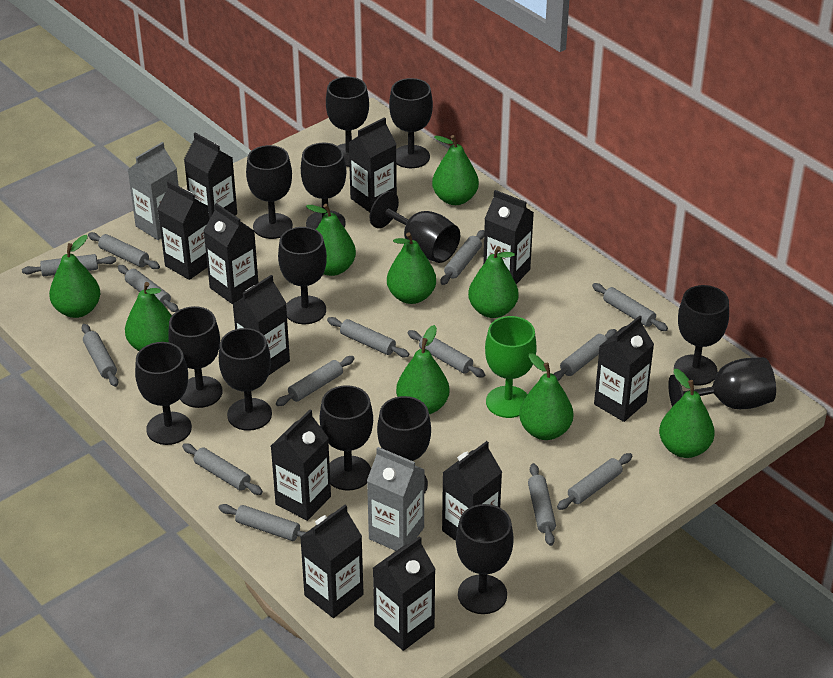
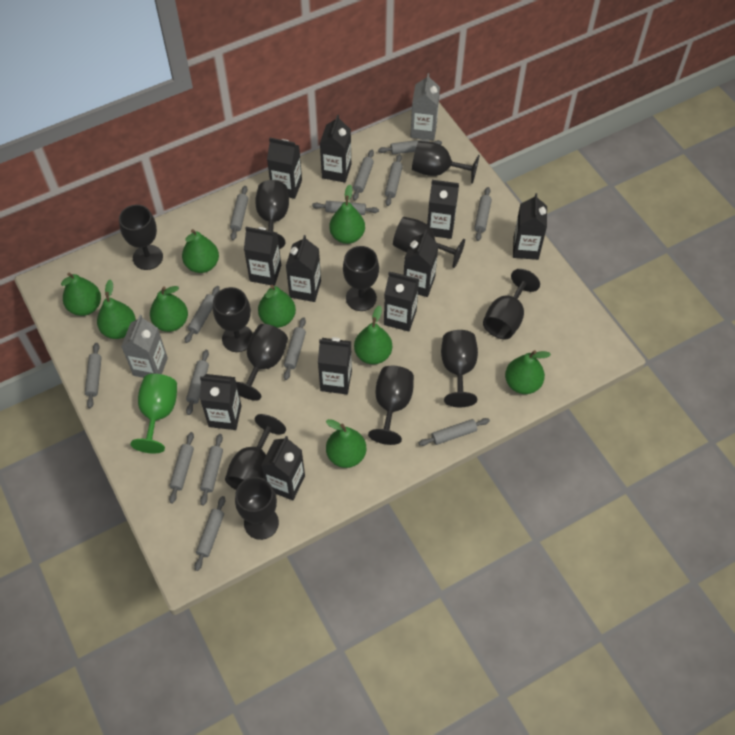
black goblet: [135,342,192,445] [168,306,223,408] [219,328,272,431] [246,145,293,239] [278,227,327,324] [301,143,346,230] [320,385,373,491] [326,77,369,167] [370,191,460,263] [377,396,431,493] [389,78,433,168] [456,504,514,614] [668,357,776,409] [674,285,729,386] = 14 -> [119,205,163,270] [213,287,253,352] [225,414,286,490] [235,477,279,540] [236,324,288,401] [255,180,289,249] [343,246,379,311] [368,366,414,445] [393,217,465,268] [412,141,480,184] [441,330,478,407] [483,269,540,339] = 12

